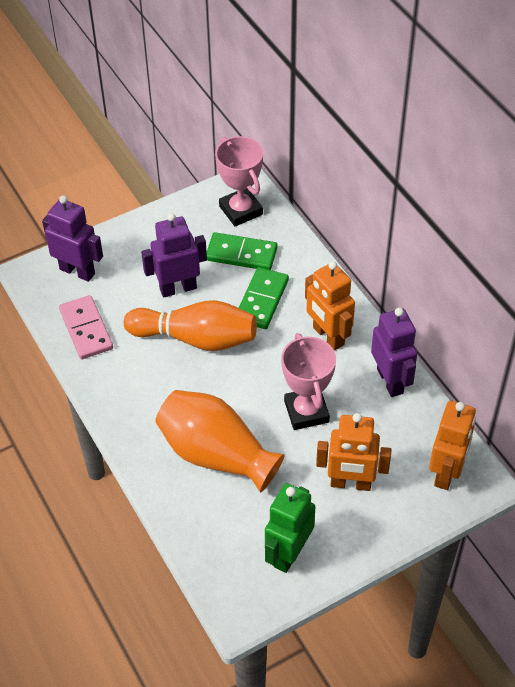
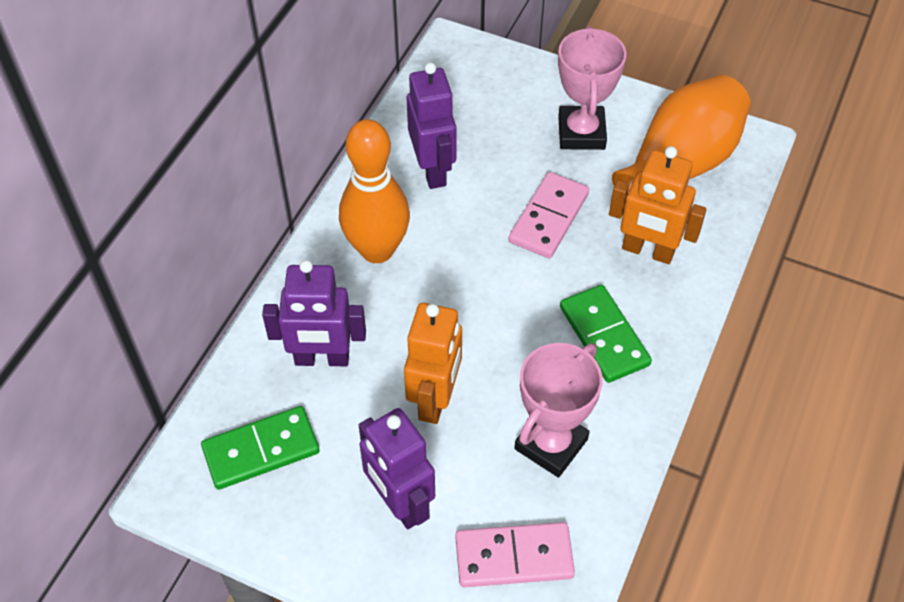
green robot: [265,483,315,573] = 1 -> none = 0
orange robot: [305,261,355,350] [316,413,391,491] [429,401,476,490] = 3 -> [404,303,462,424] [609,146,707,264] = 2
pink domino: [59,295,113,360] = 1 -> [455,522,575,587] [508,172,589,258] = 2

